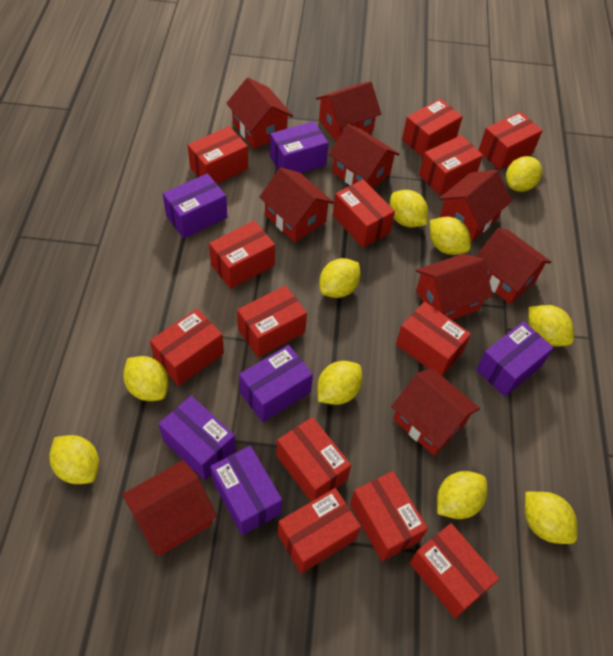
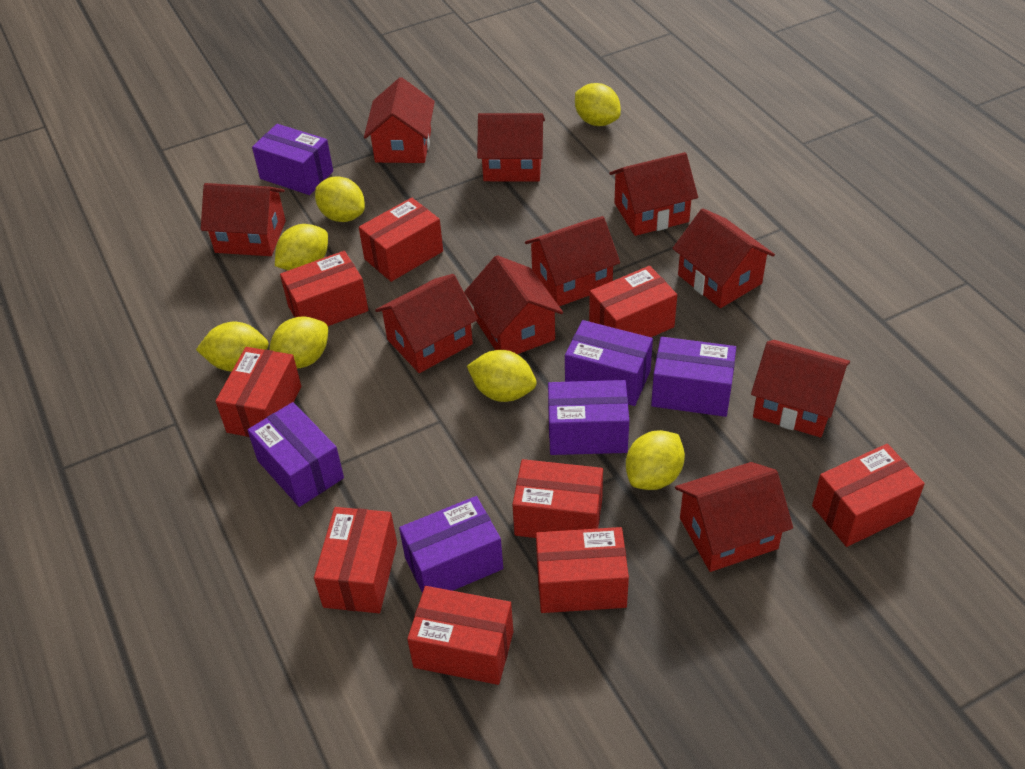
red box: [150,309,224,386] [188,126,248,184] [209,221,275,289] [237,285,307,357] [277,417,351,502] [278,488,361,574] [333,180,395,248] [350,471,428,561] [396,302,471,376] [402,99,463,157] [410,523,499,618] [419,135,483,195] [479,111,543,170] = 13 -> [215,347,301,437] [280,251,368,326] [314,507,397,613] [359,198,443,282] [407,586,513,685] [512,459,603,538] [536,527,629,613] [589,266,677,337] [812,444,925,547] = 9
red house: [122,460,217,556] [226,77,293,149] [259,167,334,242] [316,81,381,142] [329,124,400,189] [391,368,480,456] [416,254,493,320] [439,170,512,241] [476,228,551,304] = 9 -> [201,183,286,256] [364,77,435,163] [375,274,478,373] [464,255,563,354] [477,113,545,182] [525,216,620,306] [610,152,698,236] [672,208,775,308] [675,462,793,572] [751,340,850,438] = 10
yellow lemon: [49,435,99,484] [123,356,169,401] [317,361,362,405] [319,258,361,298] [390,190,428,228] [430,217,471,255] [437,471,487,519] [506,156,542,192] [525,492,578,544] [528,305,574,347] = 10 -> [196,322,269,372] [269,316,328,369] [275,224,328,271] [315,176,365,222] [467,350,537,402] [575,83,621,126] [626,430,685,490] = 7

